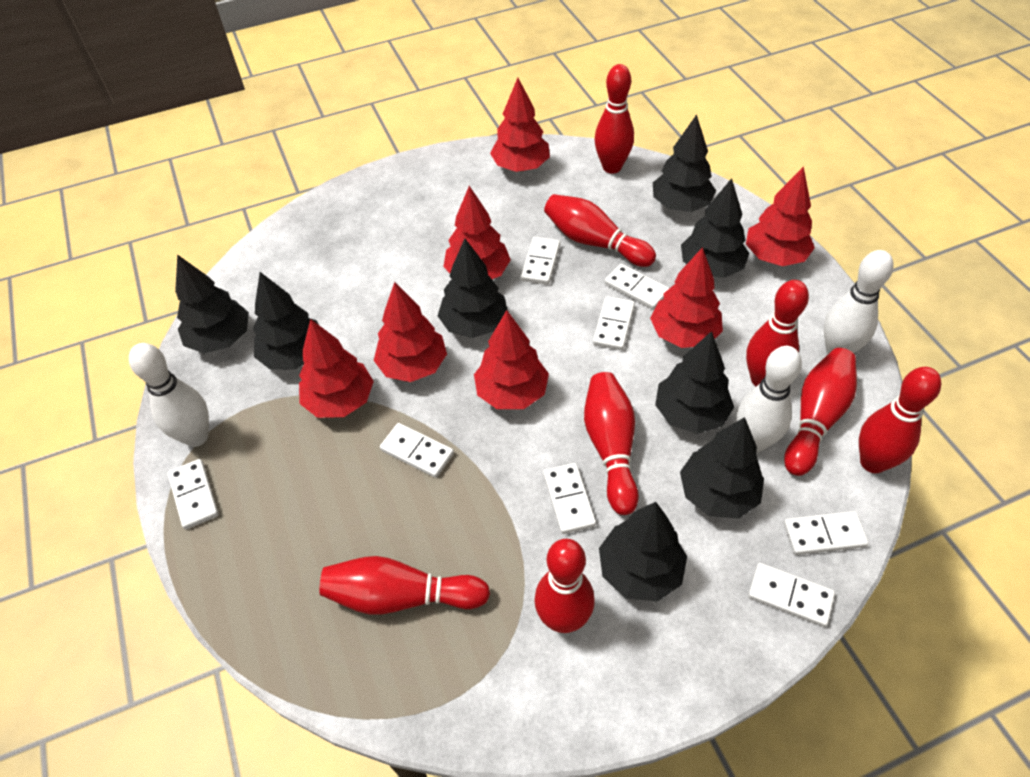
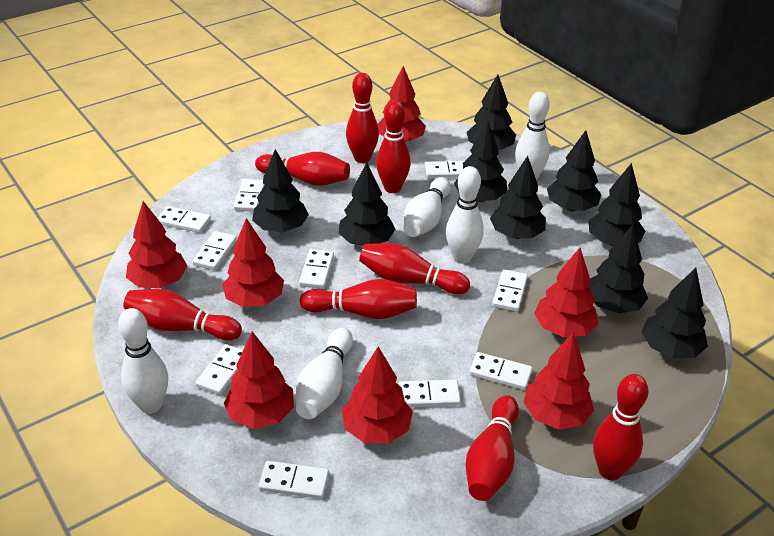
black tree: [175,254,249,353] [253,272,319,370] [438,239,508,338] [599,502,687,602] [653,114,716,212] [655,331,734,434] [680,417,764,519] [681,178,749,278] = 8 -> [252,149,309,232] [339,162,395,246] [454,121,507,202] [466,75,516,150] [490,156,546,239] [547,130,601,212] [588,225,648,313] [589,163,646,246] [642,268,708,358] = 9
white bowling pin: [129,343,209,447] [737,346,802,453] [824,250,894,355] = 3 -> [118,308,168,414] [296,327,353,419] [403,177,451,237] [446,166,484,264] [515,92,550,180] = 5
white domino: [168,459,219,529] [380,423,454,478] [521,237,560,285] [543,463,596,534] [593,296,635,350] [605,264,669,310] [748,563,835,627] [784,511,869,555] = 8 -> [157,206,211,233] [192,231,237,270] [195,344,243,395] [233,179,265,212] [258,461,329,499] [299,249,334,289] [399,380,461,407] [425,161,465,178] [469,352,532,390] [492,269,528,312] = 10

